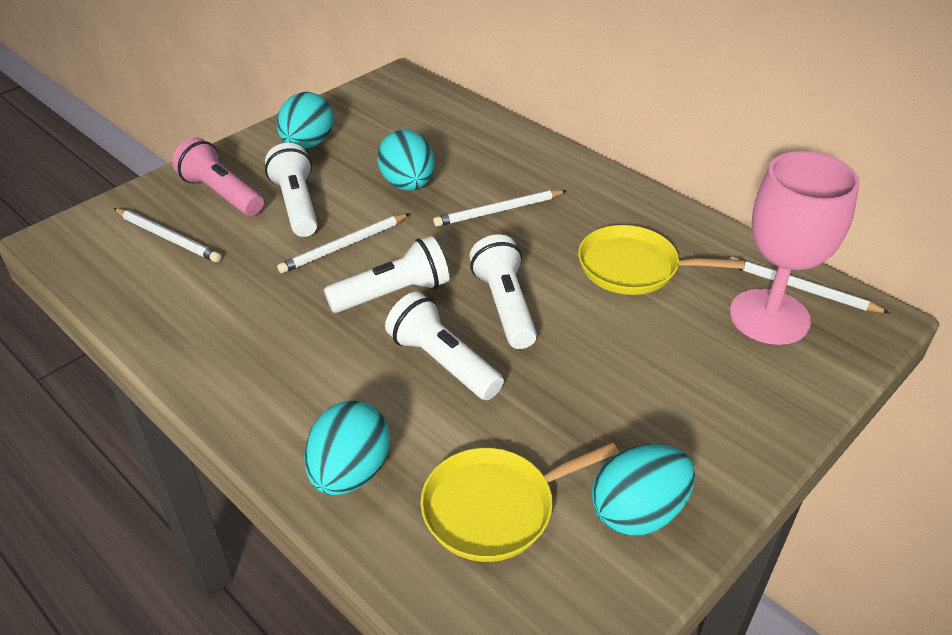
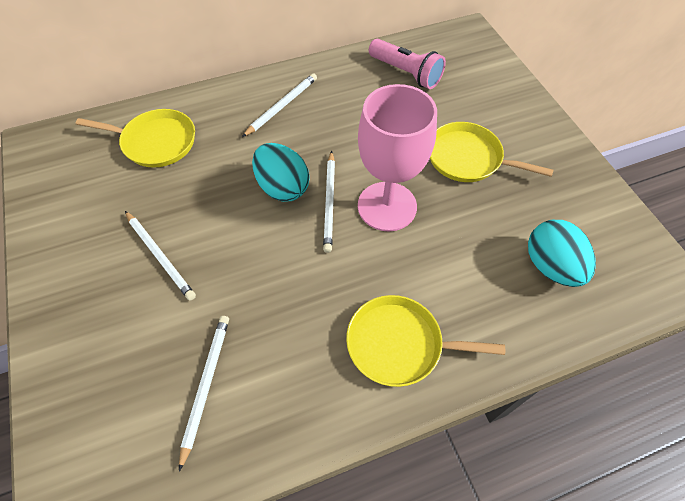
turquoise egg: [276,92,334,149] [304,400,390,495] [377,130,435,191] [592,444,695,536] = 4 -> [252,143,310,202] [528,220,596,287] = 2
white flashlight: [265,143,318,237] [324,236,449,313] [385,292,504,400] [469,234,537,349] = 4 -> none = 0
yellow pan: [420,442,619,562] [578,225,745,295] = 2 -> [76,109,195,168] [346,295,505,387] [430,122,553,182] = 3

